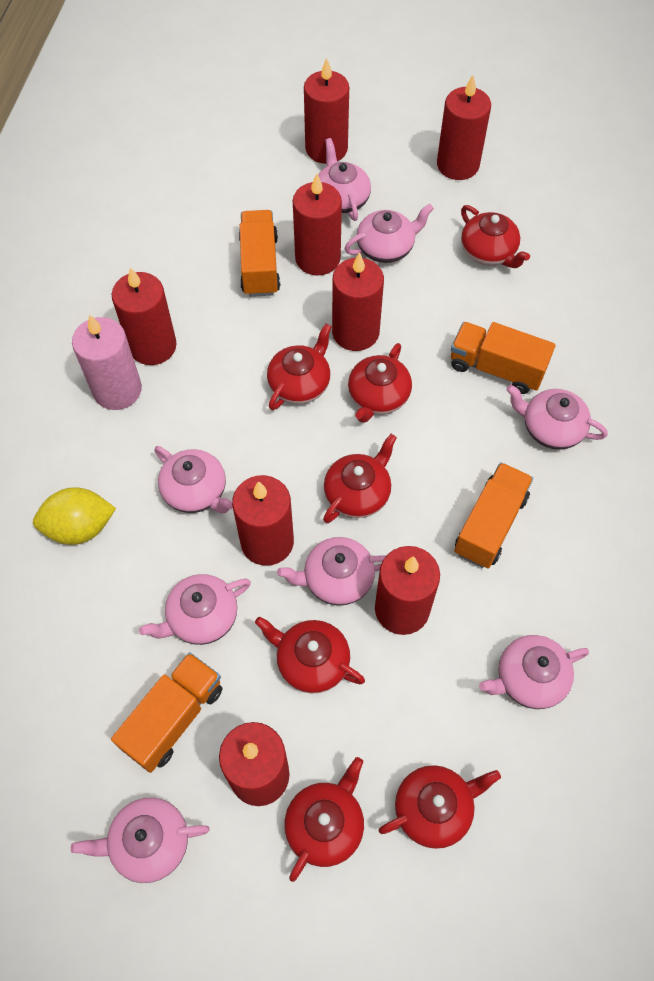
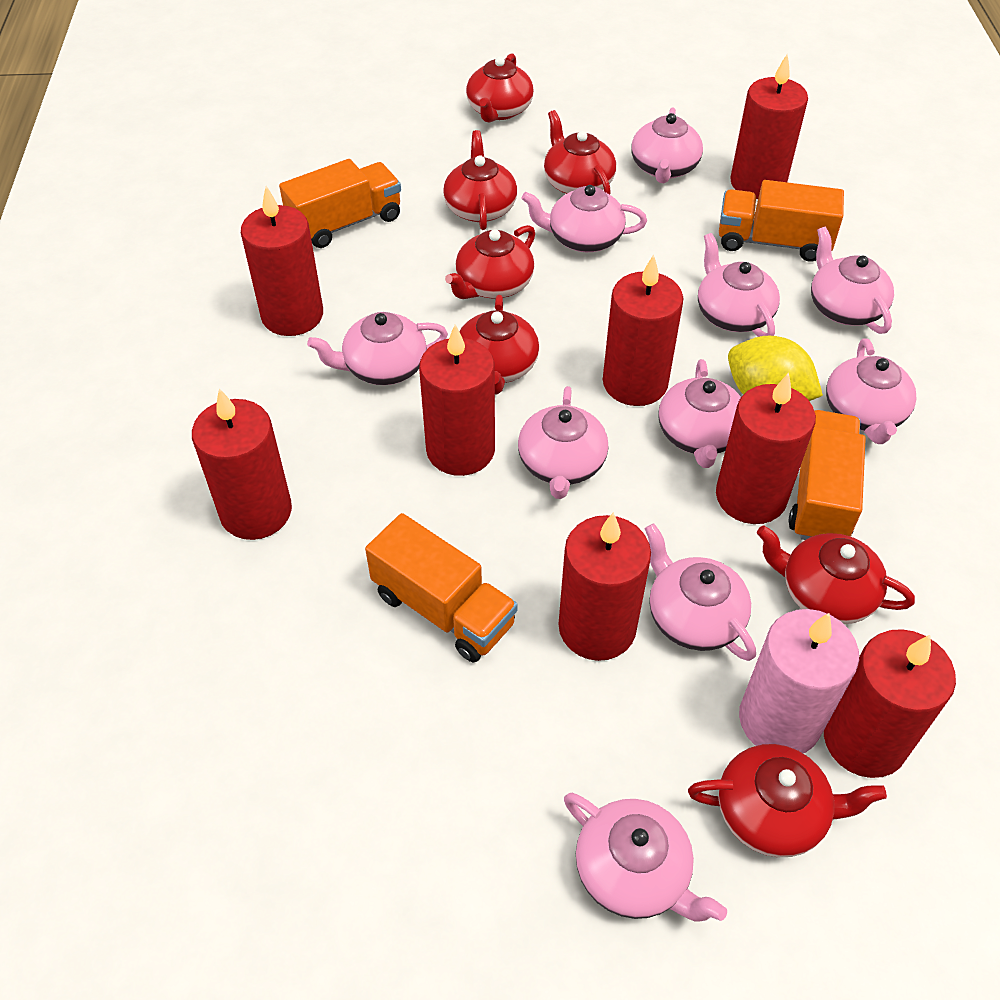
pink teapot: [71,797,210,883] [139,574,251,645] [154,446,233,513] [277,537,386,605] [318,138,371,221] [345,204,434,263] [479,635,589,709] [506,385,608,450] = 8 -> [307,312,448,385] [518,386,608,499] [522,185,647,252] [564,793,727,922] [631,107,703,183] [644,523,756,661] [658,359,741,468] [698,233,780,337] [811,227,894,334] [826,338,917,444] = 10

